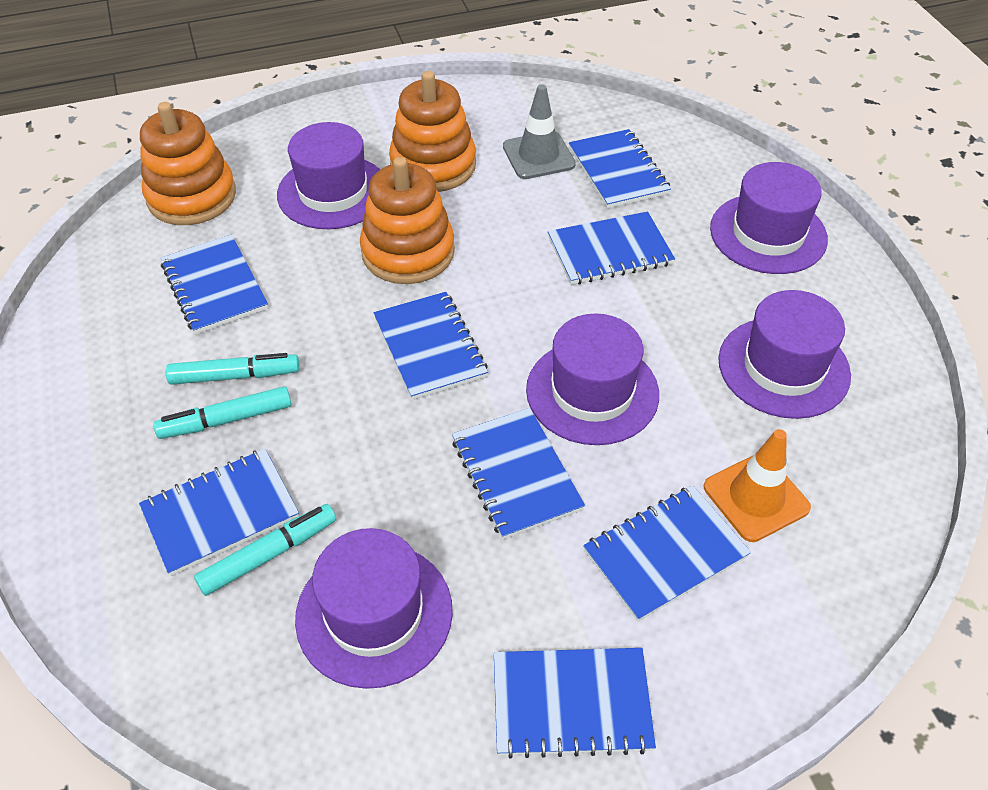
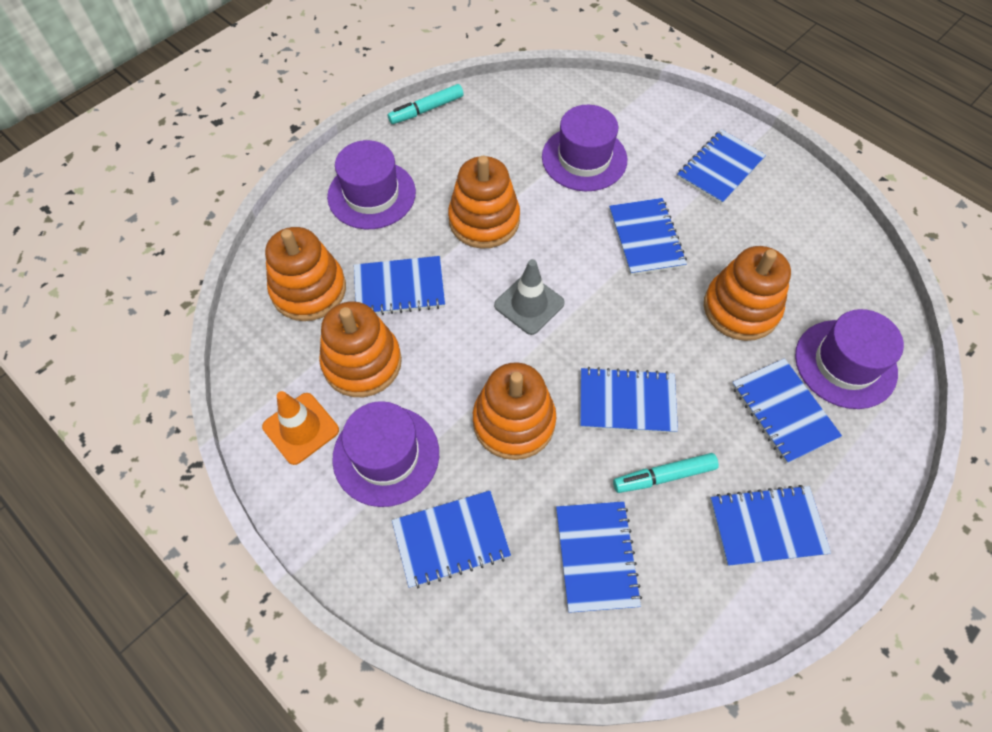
orange stacking toy: [140,102,236,225] [360,157,455,284] [389,71,476,192] = 3 -> [265,227,346,321] [319,301,402,397] [448,156,520,249] [473,362,556,460] [704,246,791,341] = 5
purple hat: [277,122,380,229] [295,528,453,689] [526,314,659,445] [710,162,828,274] [718,290,851,419] = 5 -> [327,140,416,229] [332,401,439,507] [542,105,627,191] [795,309,904,409] = 4
turquoise marker: [153,386,292,439] [166,353,300,385] [194,504,336,596] = 3 -> [388,84,464,124] [613,453,719,493] = 2

